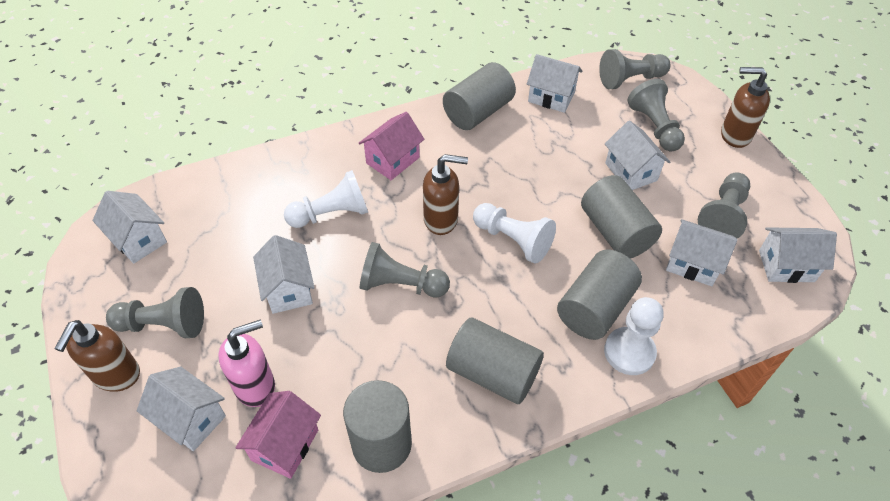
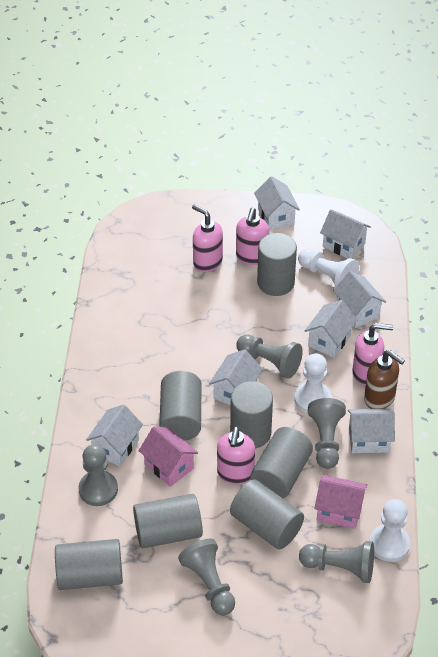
brown soap dispenser: [54,320,140,392] [423,154,468,235] [721,67,770,148] = 3 -> [364,350,405,409] = 1
grey cylinder: [343,380,412,473] [443,62,516,130] [446,317,544,404] [557,250,642,340] [581,175,662,258] = 5 -> [55,539,123,590] [133,494,203,548] [159,371,202,441] [230,381,273,449] [230,479,304,549] [250,427,313,498] [257,233,297,296] = 7
pink soap dispenser: [218,320,275,407] = 1 -> [192,204,223,272] [217,426,255,485] [236,208,269,265] [352,323,393,386] = 4

